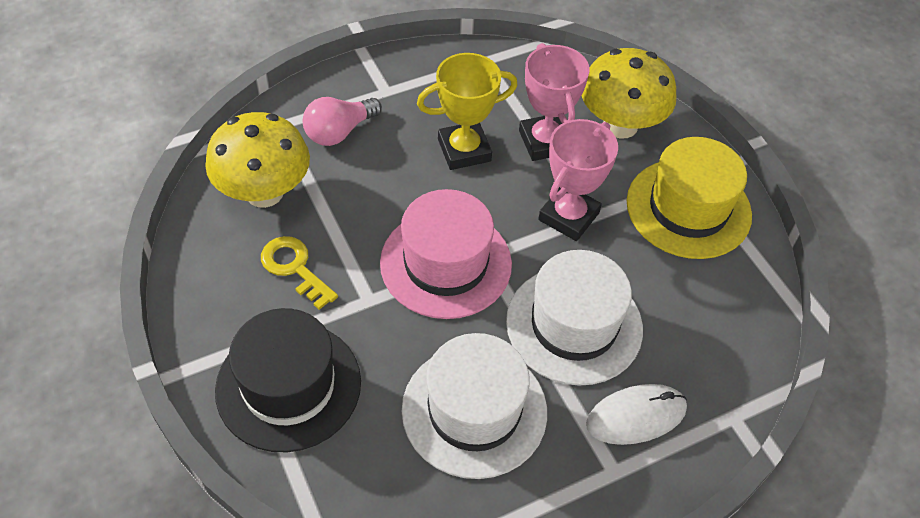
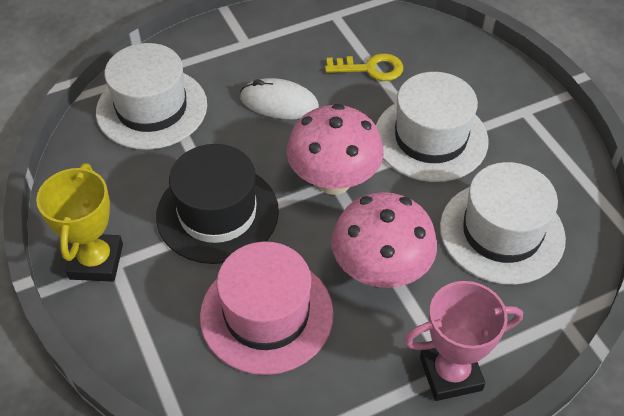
pink light bulb: [303,97,382,146] = 1 -> none = 0
pink mushroom: none = 0 -> [287,104,384,195] [331,192,437,288] = 2
pink trophy: [519,43,590,161] [538,119,618,241] = 2 -> [404,281,523,401] = 1
white hat: [402,333,547,479] [506,250,643,386] = 2 -> [96,43,207,150] [376,72,489,182] [440,162,566,285] = 3
yellow hat: [627,137,752,259] = 1 -> none = 0
yellow mushroom: [205,112,310,208] [582,48,677,139] = 2 -> none = 0

